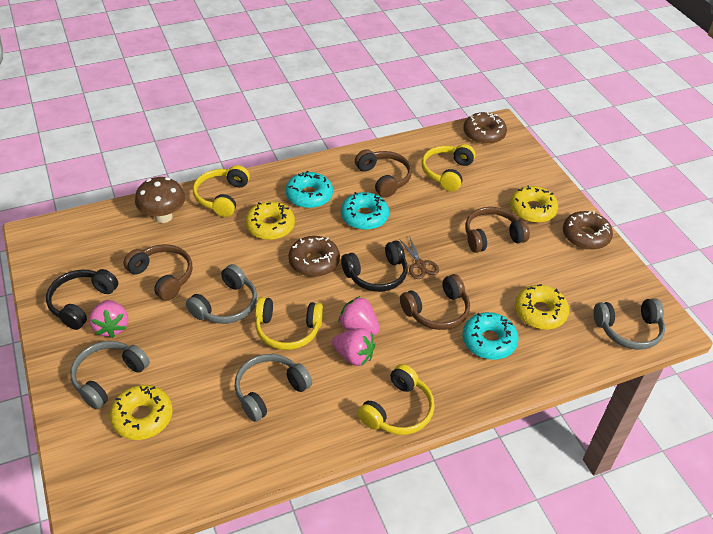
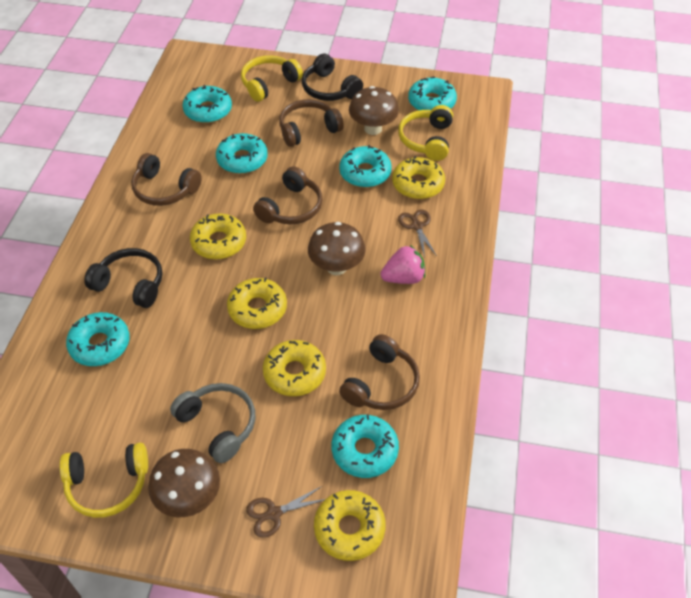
brown donut: [288,236,340,277] [463,112,507,144] [563,211,613,250] = 3 -> none = 0
brown mushroom: [135,177,185,223] = 1 -> [148,449,220,517] [308,222,366,275] [349,86,399,135] = 3
brown scissors: [399,238,439,279] = 1 -> [246,486,325,538] [398,209,437,258] = 2
grey headphones: [70,341,150,409] [186,264,257,324] [235,354,312,422] [593,298,665,350] = 4 -> [170,383,256,463] = 1
pink strawberry: [89,300,128,338] [332,328,375,366] [338,296,380,336] = 3 -> [381,245,425,284] = 1
turquoise donut: [286,171,333,208] [341,192,389,230] [463,312,519,360] = 3 -> [66,312,130,366] [182,85,232,123] [216,133,268,174] [332,414,399,478] [339,145,392,188] [408,76,457,110] = 6
yellow donut: [110,385,173,440] [245,201,295,240] [510,186,558,223] [515,284,569,330] = 4 -> [190,213,246,259] [227,278,287,329] [263,340,326,396] [314,490,386,561] [392,156,445,199] = 5
yellow headphones: [193,165,250,217] [255,297,323,350] [357,364,435,435] [422,144,475,191] = 4 -> [59,443,148,518] [241,55,303,102] [398,105,453,161] = 3

